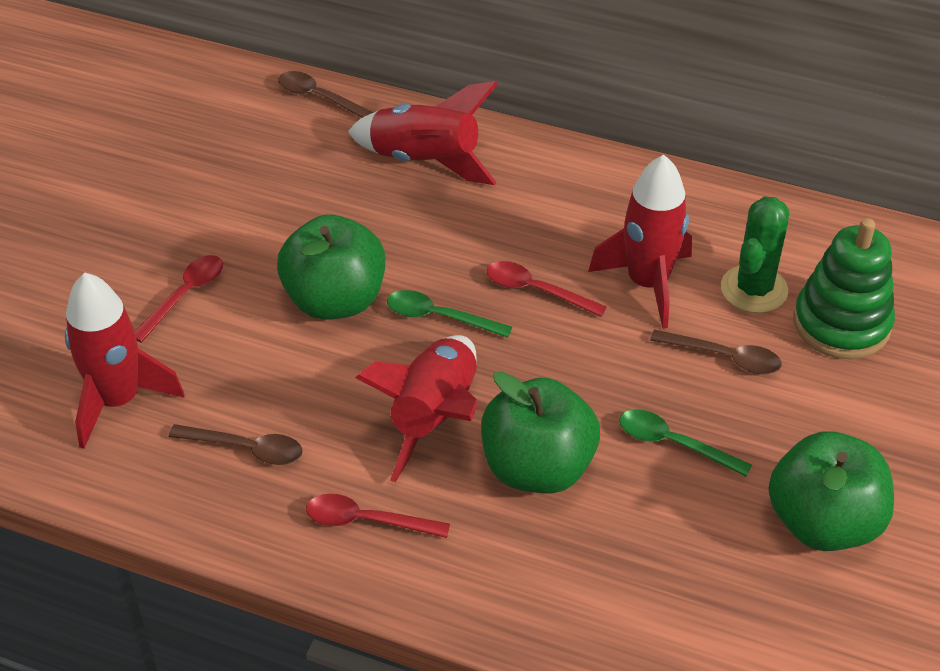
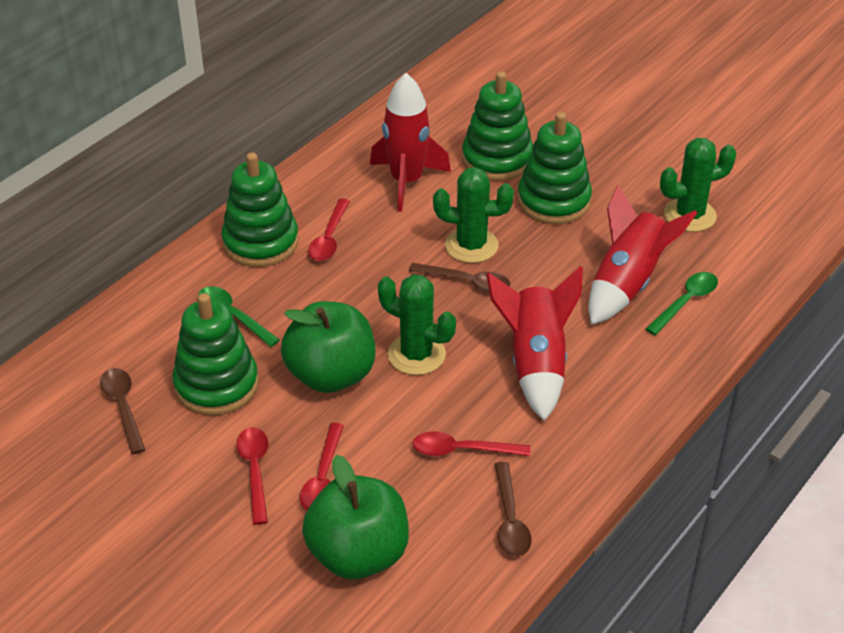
green apple: [277,215,385,320] [481,371,600,494] [768,431,894,551] = 3 -> [281,301,375,393] [302,455,409,579] = 2
green cactus: [721,196,789,313] = 1 -> [378,274,456,375] [433,167,514,263] [660,138,736,232] = 3
green stacking toy: [793,218,895,359] = 1 -> [172,293,259,415] [222,152,299,267] [462,71,533,181] [517,112,592,224] = 4
red rocket: [65,273,184,449] [348,81,498,185] [355,335,478,483] [588,154,692,329] = 4 -> [370,73,451,212] [486,266,583,421] [588,185,697,325] = 3
red spoon: [134,255,223,343] [306,494,450,538] [487,261,607,317] = 3 -> [236,427,268,525] [300,423,344,510] [308,198,350,261] [413,431,530,456] = 4

